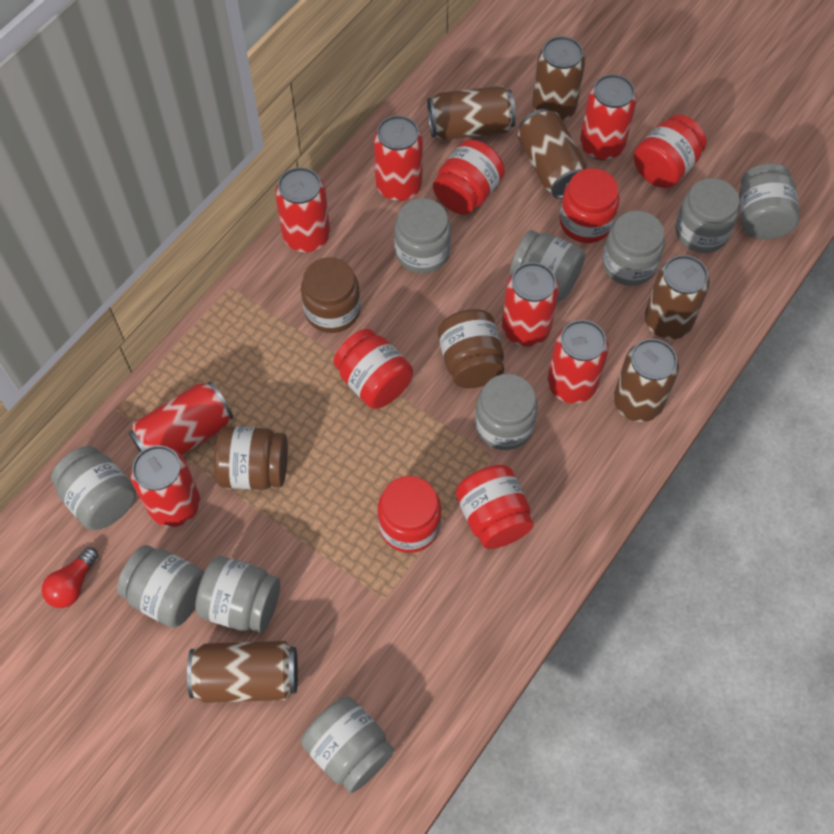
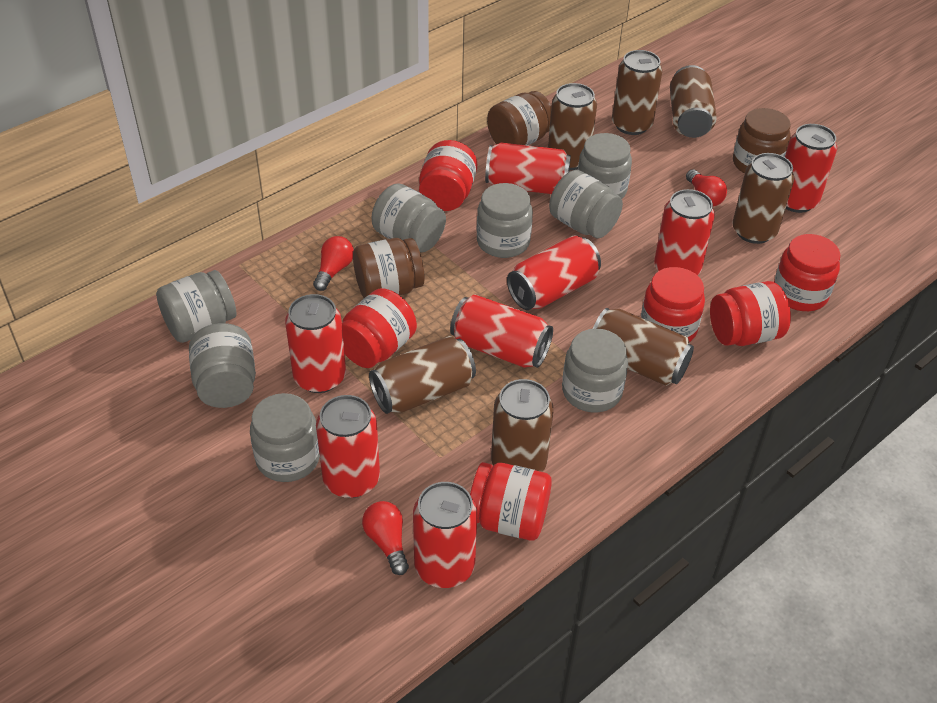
brown can: [187,641,298,703] [427,86,516,140] [518,109,588,199] [532,36,585,121] [614,339,679,422] [645,255,710,339] = 6 -> [369,336,476,414] [491,379,554,472] [548,83,597,171] [593,308,694,386] [612,50,662,135] [670,65,717,138] [732,153,794,244] = 7
grey jar: [51,446,136,530] [117,545,204,628] [195,556,280,633] [301,697,394,793] [394,198,451,273] [475,374,538,450] [510,230,585,301] [602,211,665,286] [675,178,739,253] [739,164,800,240] = 10 -> [156,270,237,343] [189,323,256,408] [250,393,320,482] [372,183,446,252] [477,183,533,258] [549,170,623,238] [562,328,628,412] [578,133,632,199] = 8
red can: [129,381,234,455] [130,445,200,527] [275,167,330,252] [373,115,423,201] [502,262,559,347] [547,320,609,403] [580,74,637,160] = 7 -> [285,294,346,393] [316,395,380,498] [413,482,477,588] [450,294,553,368] [485,143,571,194] [507,236,601,310] [654,189,715,276] [785,124,837,213] = 8
red light bulb: [42,547,98,608] = 1 -> [313,236,354,291] [362,501,409,575] [686,169,727,207] = 3

